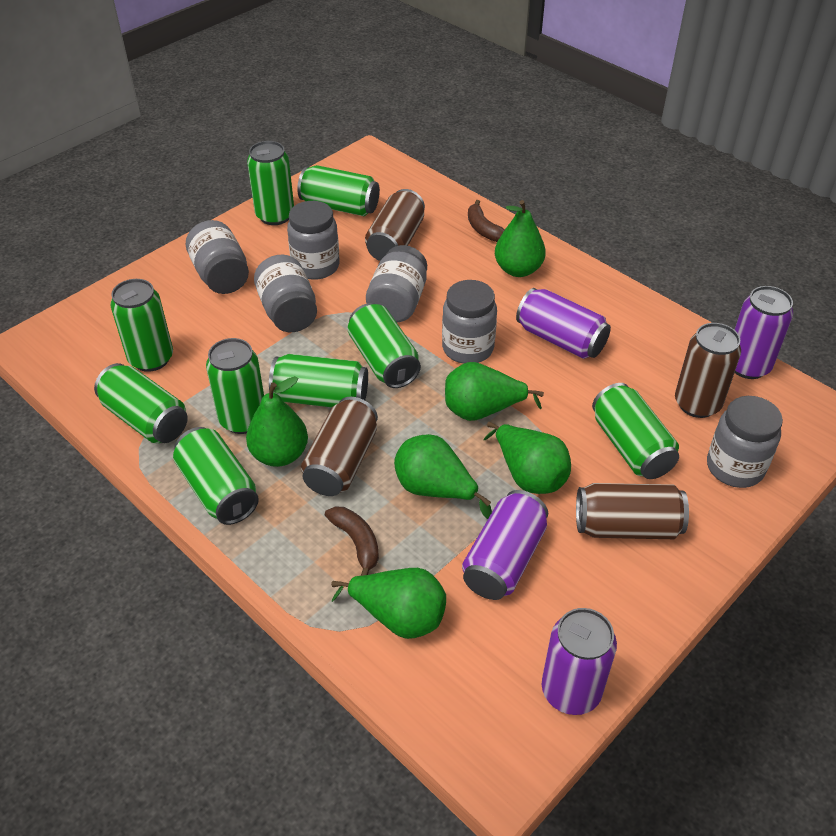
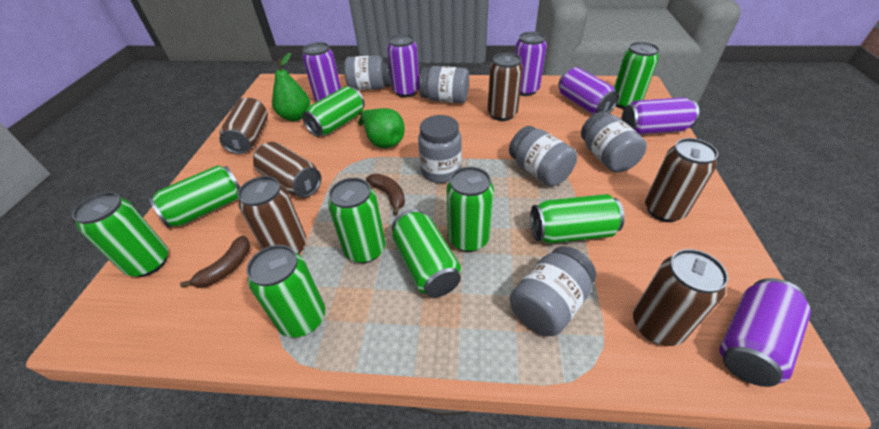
brown can: [301,397,378,496] [365,189,425,261] [576,483,689,539] [675,323,741,418] = 4 -> [219,98,268,154] [237,176,306,254] [253,142,321,197] [488,53,523,121] [633,249,728,346] [645,138,718,222] = 6
green pear: [246,376,308,467] [331,568,446,639] [394,434,492,519] [445,362,544,421] [484,422,571,494] [495,200,546,277] = 6 -> [272,53,310,121] [358,108,405,148] = 2
purple can: [462,490,548,600] [516,288,611,359] [542,608,617,715] [735,286,793,379] = 4 -> [302,42,341,102] [387,34,419,97] [515,32,547,96] [558,67,619,115] [622,97,699,135] [719,278,811,387] = 6

